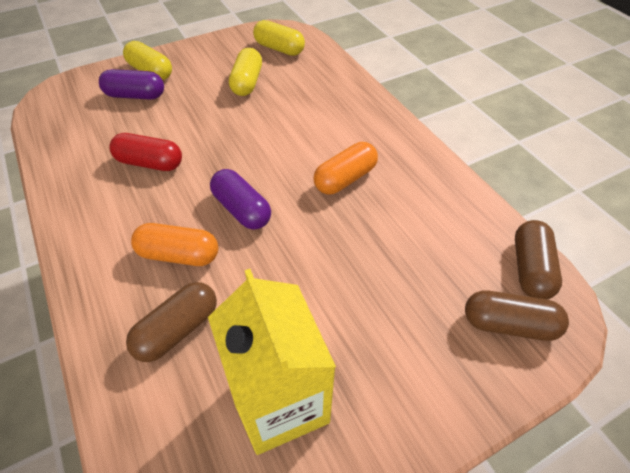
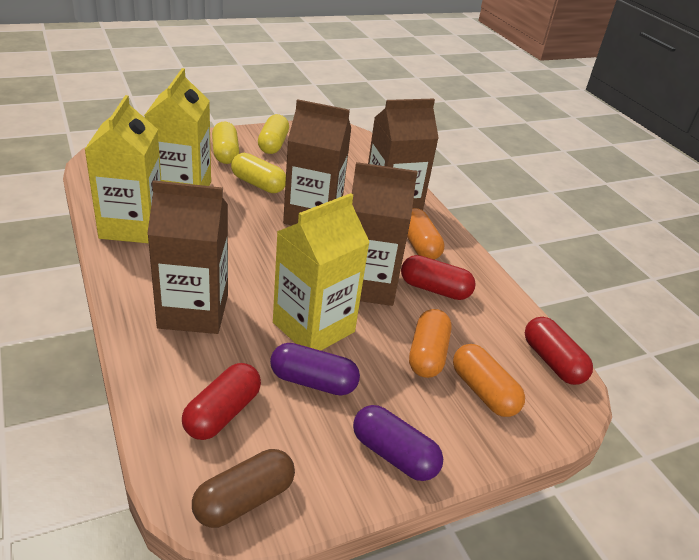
brown capsule: [126,282,217,362] [465,290,569,341] [515,220,562,299] = 3 -> [192,449,295,528] = 1
brown carton: none = 0 -> [147,180,228,334] [283,99,351,225] [352,162,418,306] [368,99,439,210] = 4
orange capsule: [131,223,218,266] [313,142,378,194] = 2 -> [407,208,445,260] [409,309,452,378] [453,344,525,417] = 3
red capsule: [109,133,182,171] = 1 -> [182,363,261,440] [401,255,476,300] [525,317,593,385] = 3
yellow carton: [208,269,336,455] = 1 -> [84,95,161,243] [145,68,211,186] [273,193,370,351] = 3

